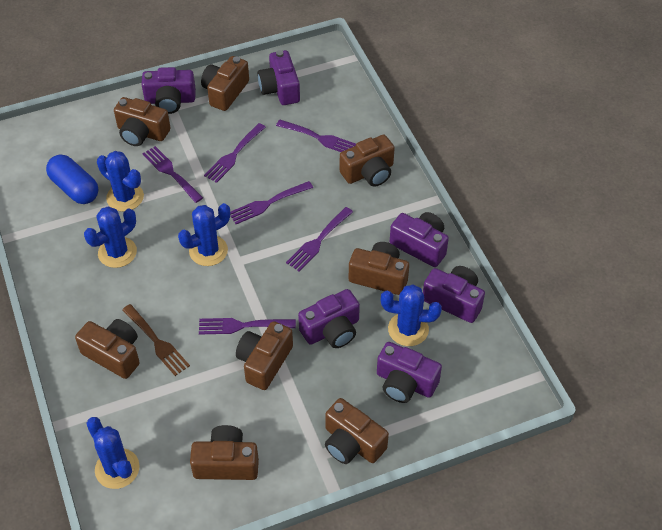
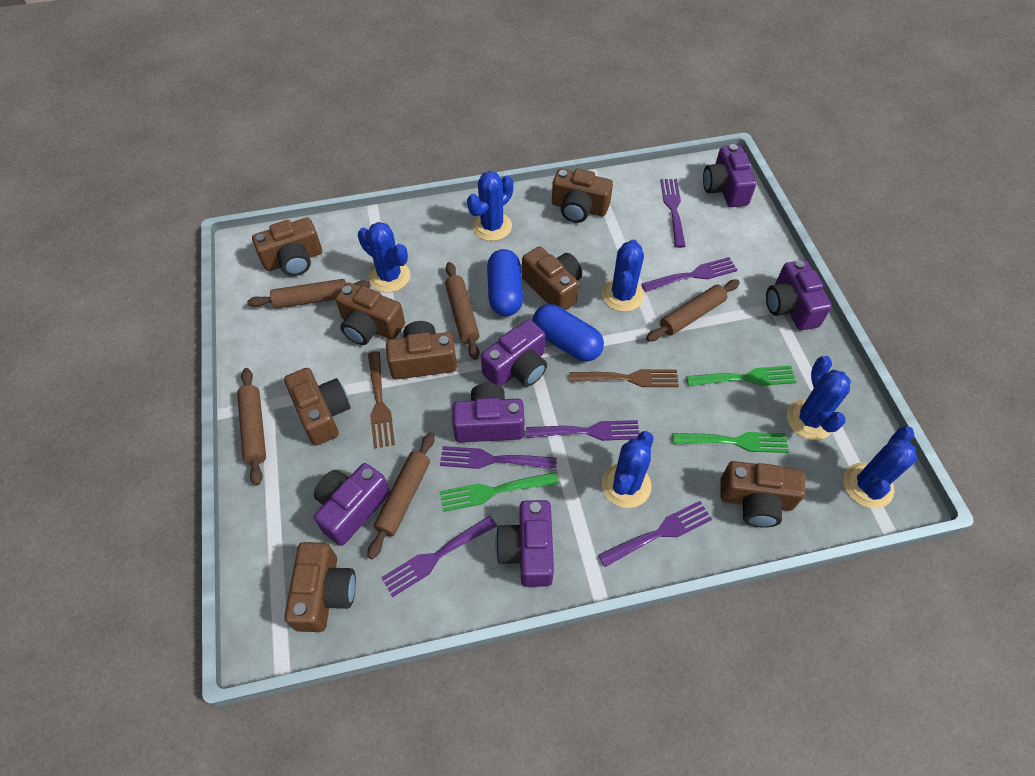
blue cactus: [84,206,137,268] [86,417,140,489] [97,151,144,211] [178,203,230,266] [381,285,442,346] = 5 -> [358,222,410,292] [467,171,513,241] [602,239,644,312] [602,431,654,508] [787,356,851,440] [843,426,917,508] = 6
blue capsule: [46,155,98,204] = 1 -> [487,249,523,316] [532,304,604,362] = 2
brown fork: [122,304,190,376] = 1 -> [368,351,395,449] [570,369,679,387] = 2
brown rolling pin: none = 0 -> [237,368,266,486] [247,279,370,309] [368,432,435,559] [445,262,480,360] [646,279,740,342] = 5
green fork: none = 0 -> [440,472,559,512] [673,432,789,453] [686,366,796,386] = 3

